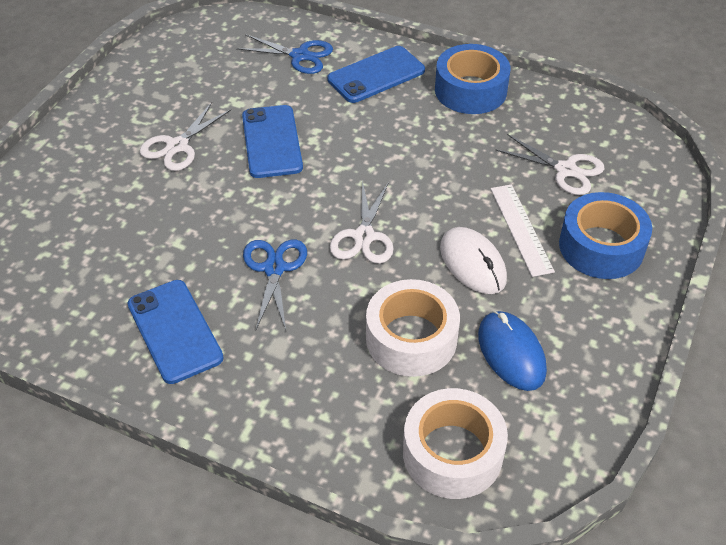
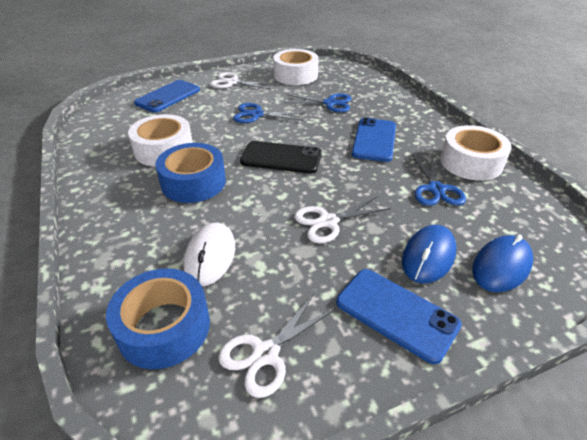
black phone: none = 0 -> [240,141,322,173] = 1
blue mouse: [478,311,547,391] = 1 -> [402,225,457,283] [472,234,533,292] = 2
blue scissors: [236,34,333,74] [243,239,307,330] = 2 -> [233,103,305,123] [284,93,352,113] [412,155,466,206] = 3
white ruler: [491,184,555,277] = 1 -> none = 0
white tape: [366,279,460,377] [403,388,508,499] = 2 -> [128,114,193,167] [273,49,319,85] [440,125,512,181] = 3

